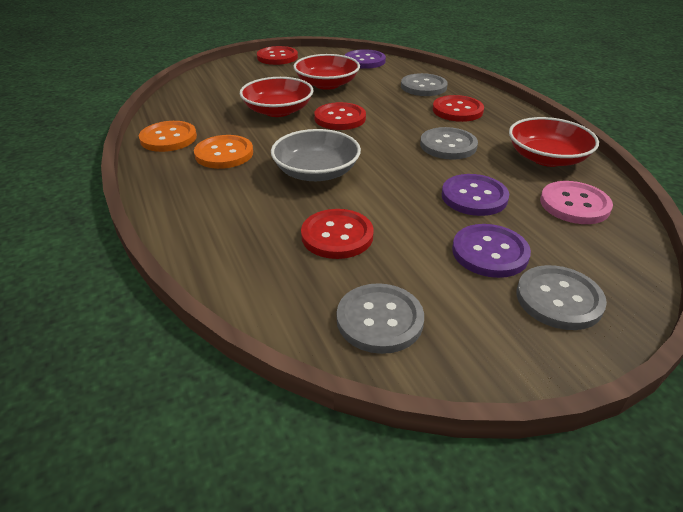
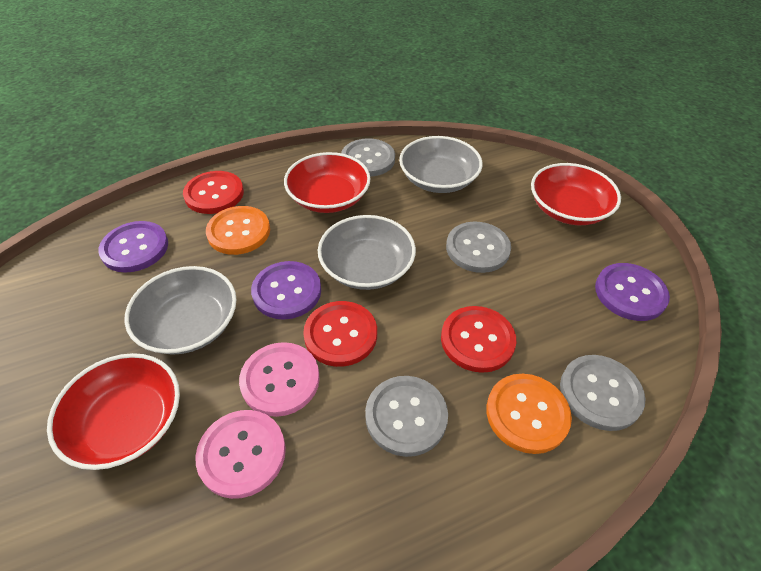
grey bowl: [271,129,361,181] = 1 -> [124,266,237,355] [318,215,416,290] [399,136,482,193] = 3
pink button: [540,181,613,224] = 1 -> [195,410,286,499] [239,342,320,417] = 2
red button: [257,46,298,65] [301,209,374,259] [314,102,366,130] [433,95,484,122] = 4 -> [183,171,244,214] [303,301,377,367] [441,306,516,373] = 3

